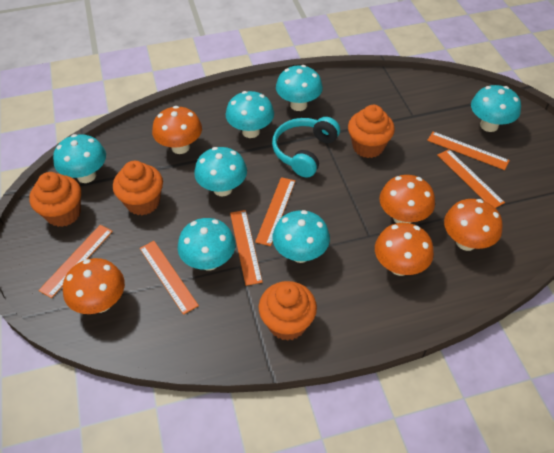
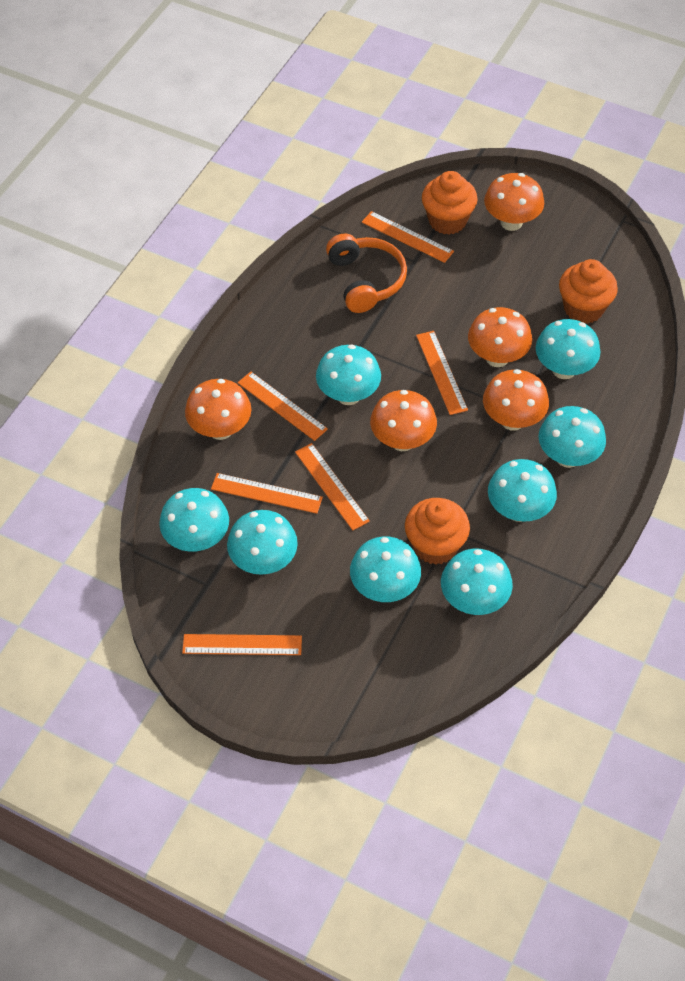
orange cupcake: [29,172,81,227] [113,161,163,215] [259,281,317,341] [348,105,395,158] = 4 -> [405,498,470,565] [422,171,478,235] [559,259,618,324] = 3
orange headphones: none = 0 -> [326,233,407,313] = 1
turquoise headphones: [272,117,340,178] = 1 -> none = 0
turquoise mushroom: [53,134,106,183] [177,218,236,271] [194,147,247,196] [226,91,274,138] [272,210,330,263] [276,65,323,111] [471,85,521,132] = 7 -> [159,488,229,552] [227,510,298,575] [316,345,381,405] [350,536,421,602] [441,549,513,615] [488,459,557,522] [536,319,601,379] [538,406,606,468] = 8

